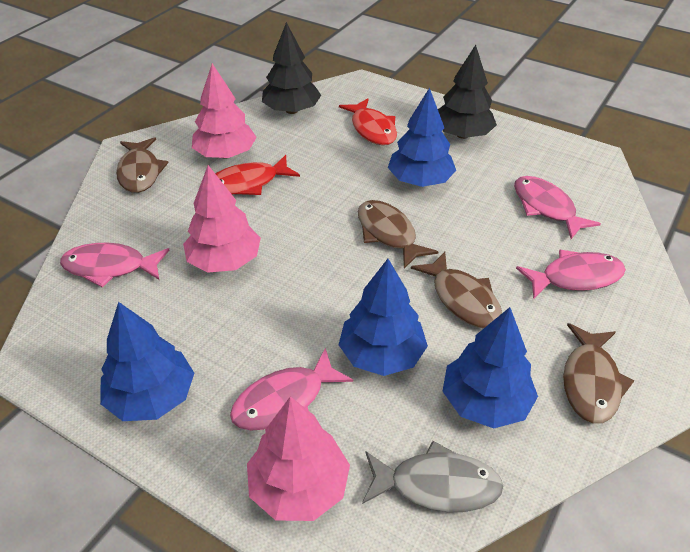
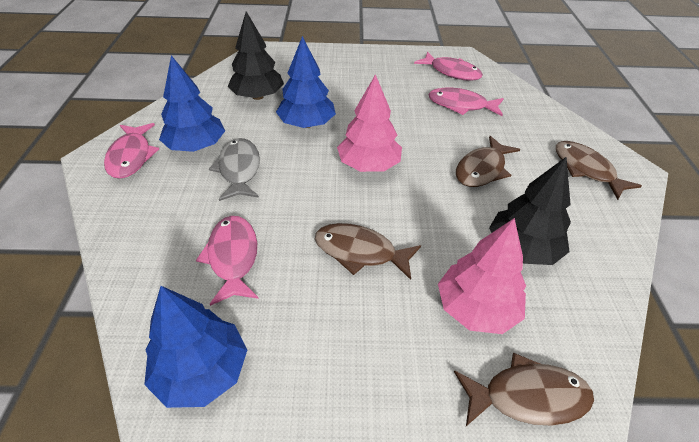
blue tree: [100,302,194,421] [339,259,428,376] [388,87,456,187] [442,307,538,429] = 4 -> [144,286,247,408] [159,55,225,152] [276,36,336,128] = 3
pink tree: [183,165,261,272] [192,63,257,159] [247,396,350,521] = 3 -> [337,74,402,172] [438,218,526,334] = 2
red fish: [215,155,300,195] [339,98,397,145] = 2 -> none = 0

